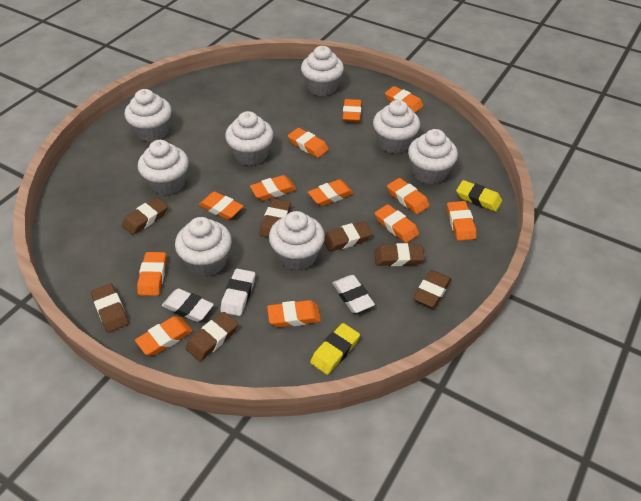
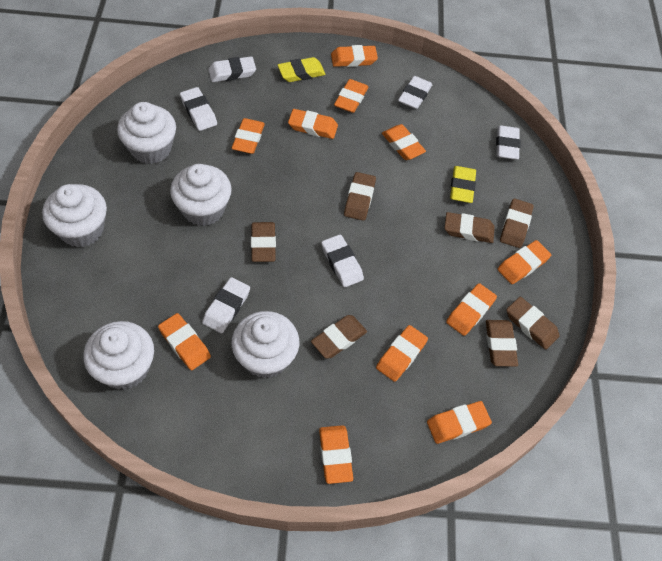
orange eraser: [135,316,193,356] [137,252,167,296] [199,191,243,220] [250,175,297,201] [267,300,321,327] [288,128,329,158] [308,179,354,206] [343,99,361,122] [375,204,419,243] [385,86,423,113] [387,178,430,214] [447,201,476,241] = 12 -> [158,313,211,370] [232,118,265,154] [288,109,338,139] [319,425,353,484] [331,45,378,67] [334,79,368,113] [376,325,428,382] [382,124,426,160] [427,401,492,444] [446,283,497,336] [498,240,551,284] = 11
white cupcake: [124,89,172,142] [138,140,189,196] [175,217,232,277] [225,111,273,166] [269,211,325,271] [301,46,344,96] [373,100,420,154] [408,129,458,184] = 8 -> [42,184,107,247] [84,321,154,390] [117,102,176,164] [170,164,232,226] [232,311,299,378] = 5
white eraser: [162,288,214,322] [220,269,255,316] [332,275,375,313] = 3 -> [180,87,217,131] [202,277,250,333] [208,56,256,82] [321,234,364,287] [398,76,433,109] [496,125,520,160] = 6

